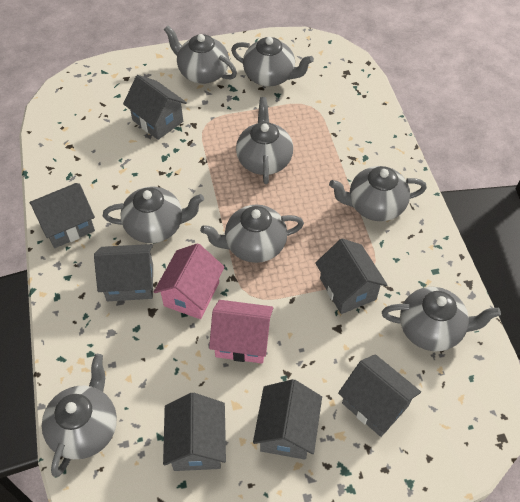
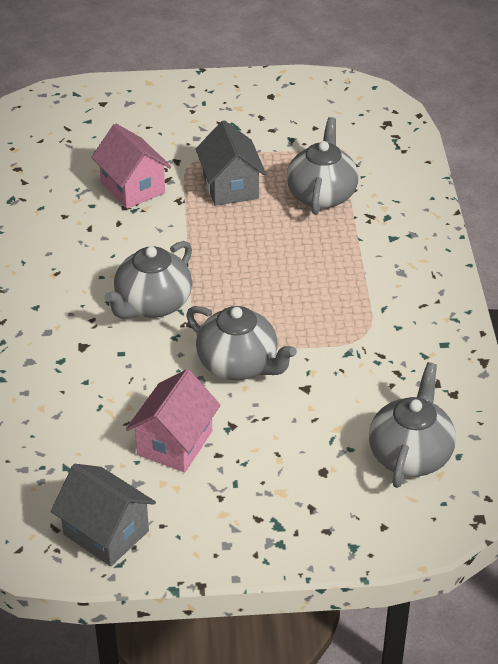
grey house: [29,183,95,248] [94,244,153,301] [123,75,187,140] [163,393,226,471] [253,379,322,460] [315,238,387,314] [338,354,421,437] = 7 -> [51,464,156,566] [196,120,266,206] = 2
grey teapot: [42,354,117,477] [103,186,204,243] [164,26,237,84] [200,205,304,263] [231,37,314,86] [236,97,293,184] [329,166,427,221] [382,287,501,351] = 8 -> [104,241,192,319] [186,306,297,380] [287,117,358,215] [369,362,456,488] = 4

